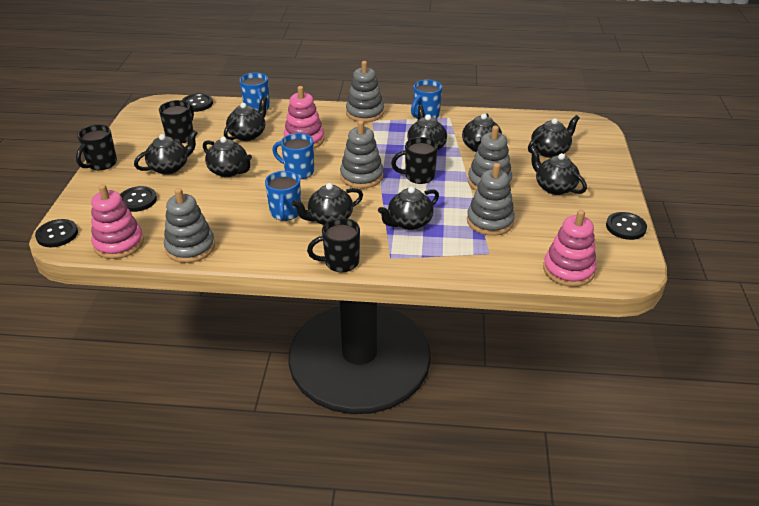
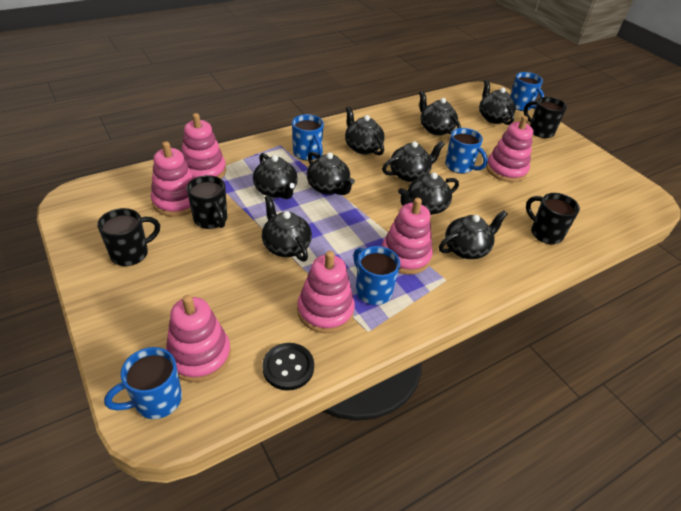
black button: [35,219,78,247] [120,186,157,212] [182,93,213,112] [606,212,647,240] = 4 -> [262,343,314,391] = 1
blue mug: [239,72,270,111] [265,171,301,221] [272,133,314,180] [411,80,442,119] = 4 -> [104,347,182,419] [292,114,324,161] [353,246,400,305] [445,128,488,174] [510,72,544,111] = 5
grey stacking toy: [164,188,215,263] [340,120,384,189] [346,61,384,122] [467,163,515,236] [468,126,512,191] = 5 -> none = 0
pink stacking toy: [91,184,144,259] [284,86,324,148] [543,210,597,287] = 3 -> [151,141,194,217] [166,295,231,382] [182,113,226,179] [297,251,355,333] [382,198,433,275] [486,116,533,182] = 6

